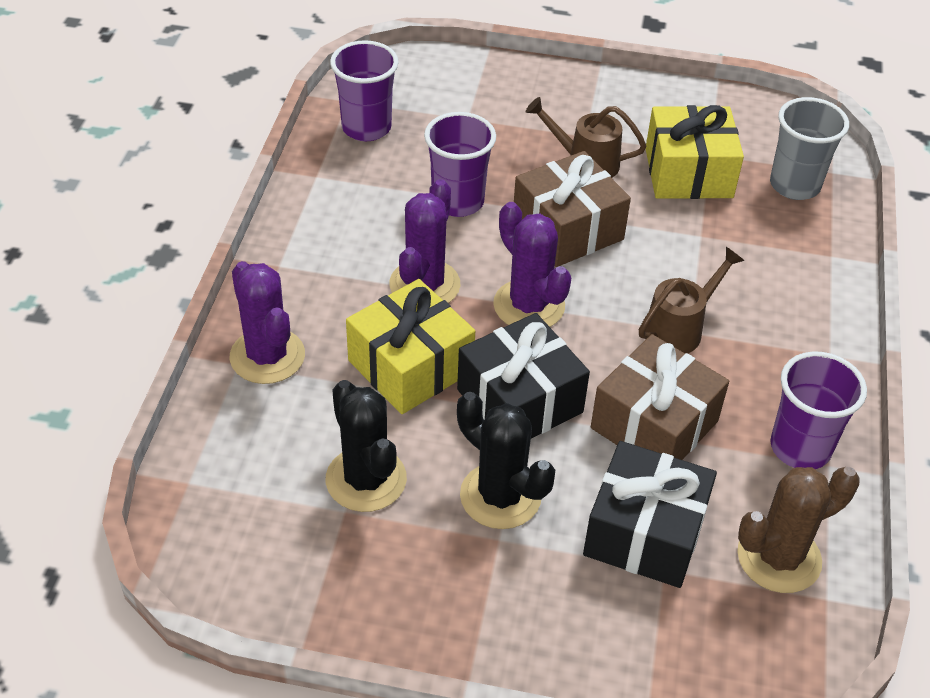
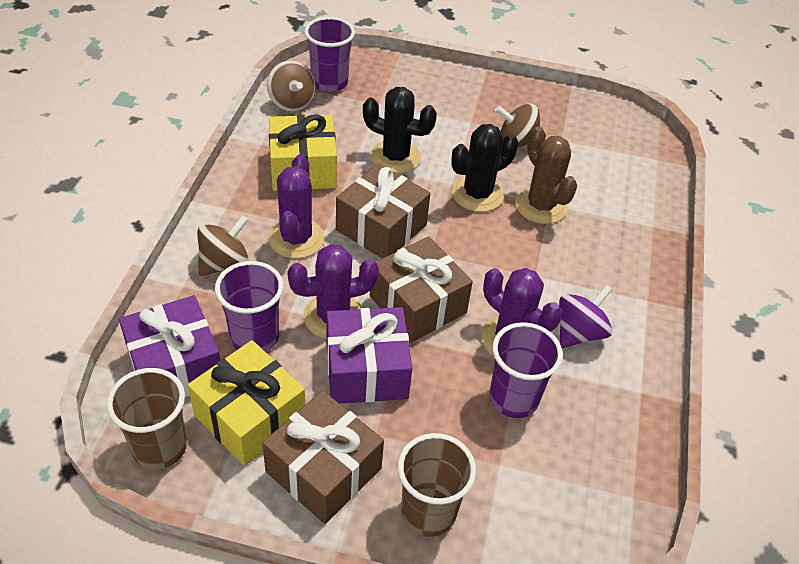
black gift: [457,313,590,439] [583,441,717,588] = 2 -> none = 0
brown cup: none = 0 -> [107,368,187,469] [398,433,476,537] = 2
brown gift: [514,151,631,267] [591,334,729,460] = 2 -> [262,391,384,524] [336,163,430,258] [370,237,473,343] = 3
brown spinning top: none = 0 -> [197,215,249,276] [267,60,316,112] [495,104,540,147] = 3
brown watering can: [526,97,646,178] [639,247,745,353] = 2 -> none = 0
grey cup: [770,97,849,200] = 1 -> none = 0
purple gift: none = 0 -> [119,295,220,397] [326,307,412,404] = 2
purple spinning top: none = 0 -> [559,285,612,348] = 1

